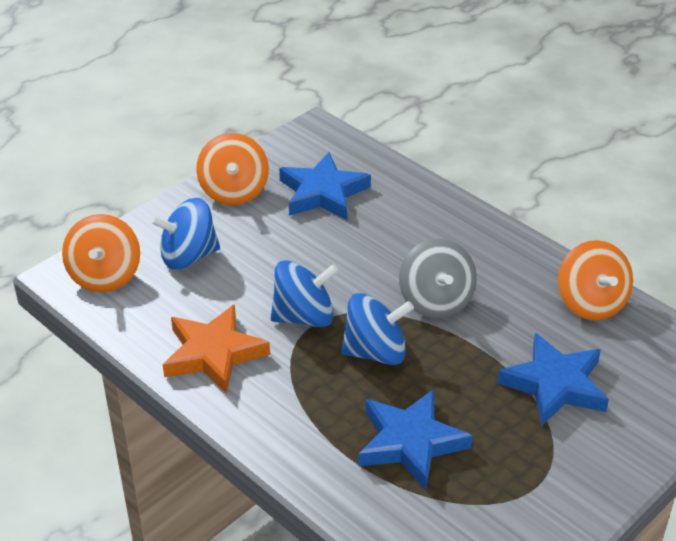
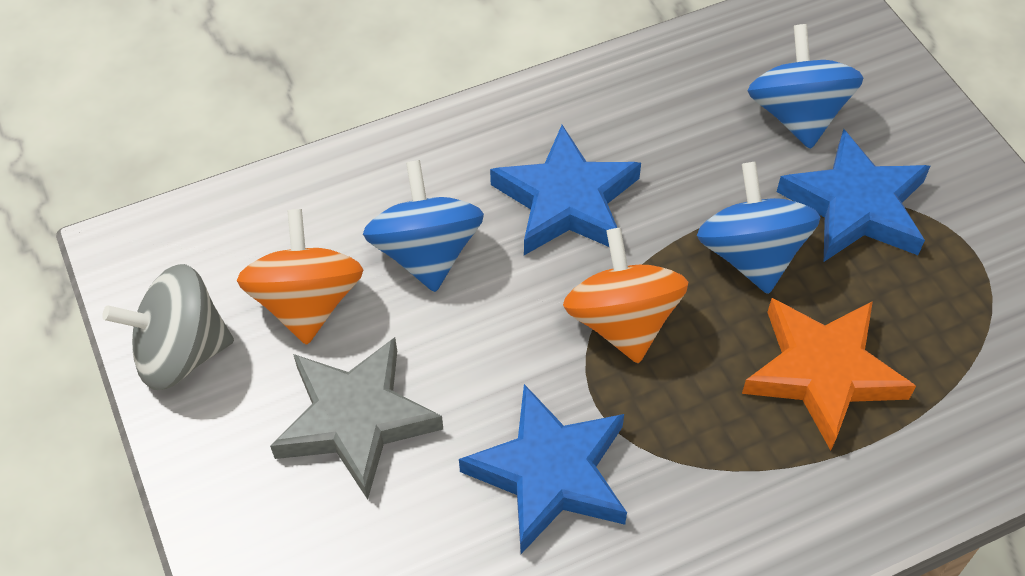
grey star: none = 0 -> [270,337,443,500] = 1
orange spinning top: [62,214,140,292] [196,133,269,205] [558,240,633,320] = 3 -> [237,209,363,345] [563,228,688,363] = 2

